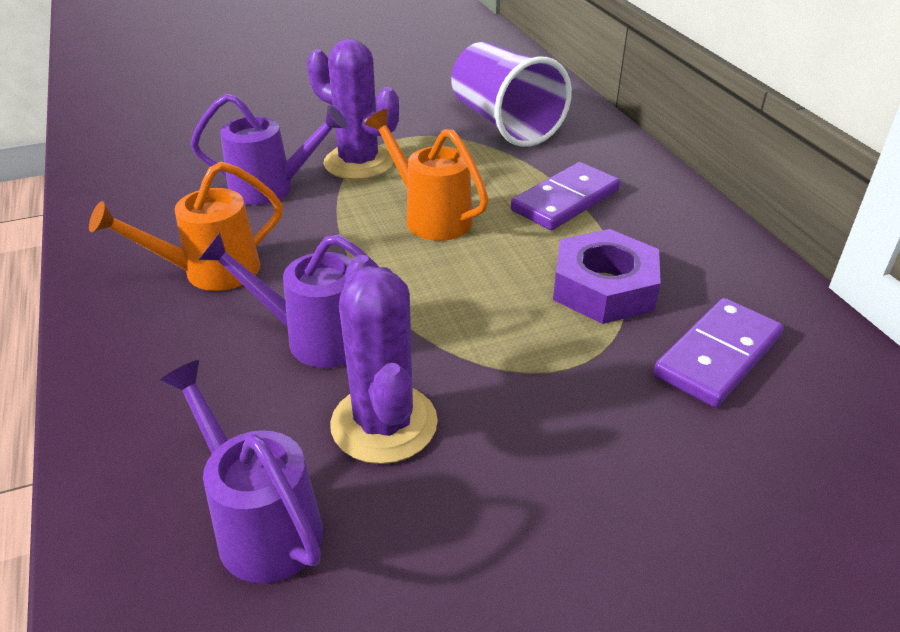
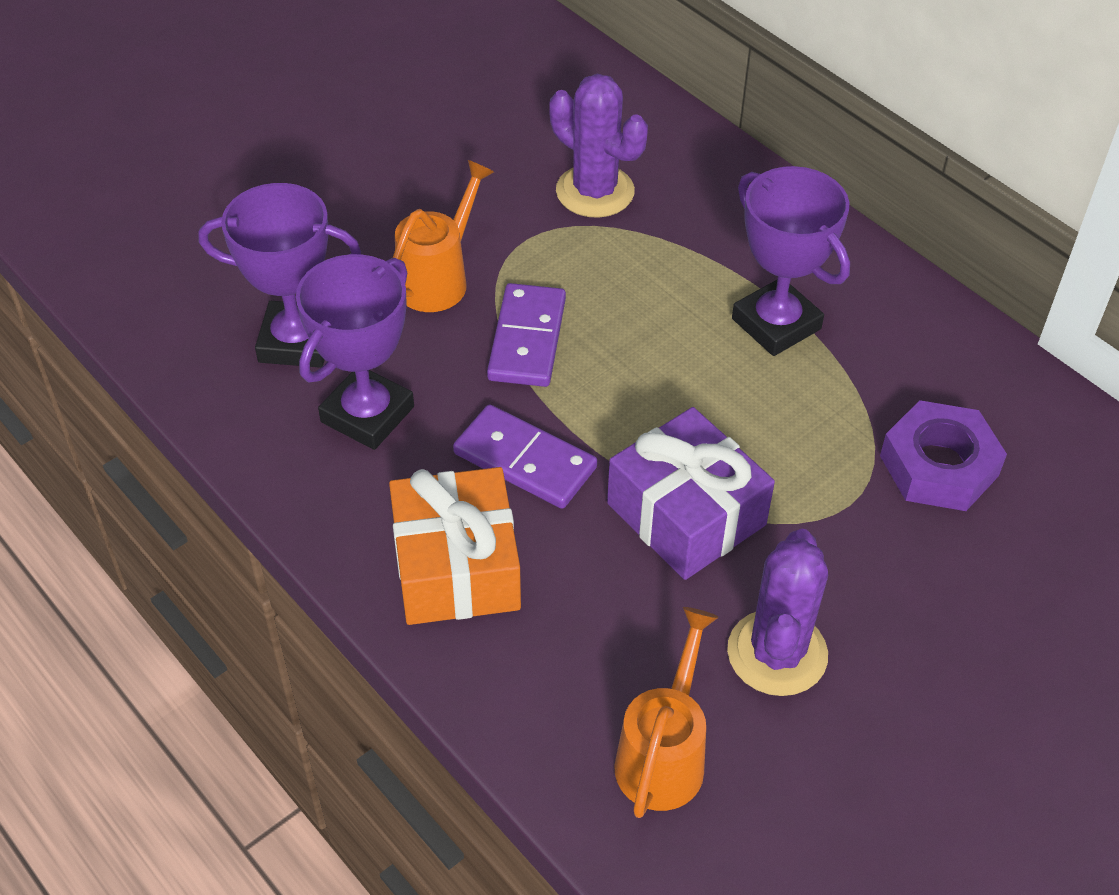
orange gift: none = 0 -> [389,467,521,625] = 1
purple cup: [451,42,572,147] = 1 -> none = 0
purple gift: none = 0 -> [607,407,775,580] = 1
purple trophy: none = 0 -> [199,183,361,368] [296,254,414,450] [732,166,850,356] = 3
purple watering can: [160,360,323,583] [190,93,347,205] [199,233,379,368] = 3 -> none = 0

